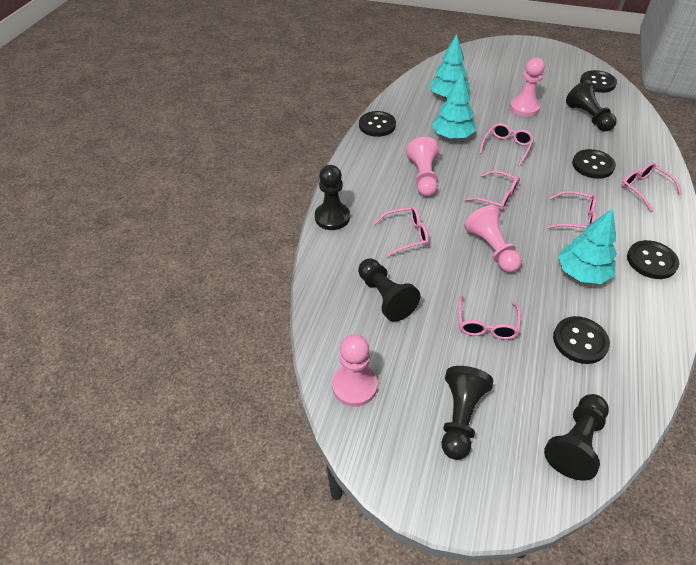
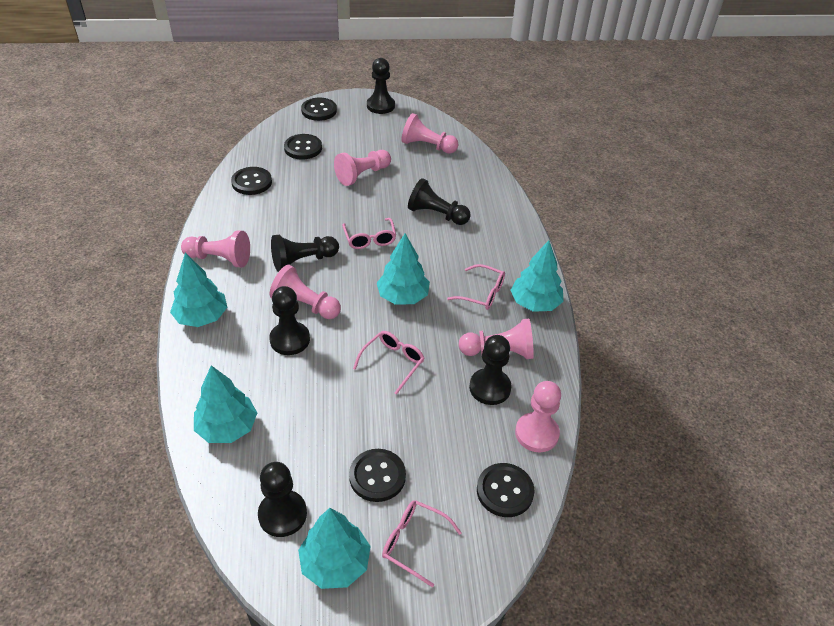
black pawn: [315,165,350,230] [358,259,420,322] [441,366,493,460] [544,394,609,481] [566,80,617,131] = 5 -> [258,462,307,537] [269,286,310,355] [271,235,339,272] [367,58,395,114] [408,178,471,225] [469,335,512,405] = 6
pink glasses: [374,206,429,257] [458,296,521,340] [464,170,520,211] [479,123,534,166] [547,191,596,229] [622,162,682,211] = 6 -> [342,218,396,249] [353,331,425,395] [382,500,462,587] [447,264,505,310] = 4
pink pawn: [332,335,378,407] [406,137,440,197] [464,205,522,273] [510,57,545,117] = 4 -> [181,231,250,267] [270,265,341,319] [334,150,391,186] [401,113,459,154] [459,319,534,359] [515,381,561,452] = 6
turquoise tree: [429,34,470,99] [432,72,476,139] [558,208,617,284] = 3 -> [170,253,227,327] [194,365,257,443] [298,508,371,589] [377,234,430,305] [511,240,564,312] = 5

